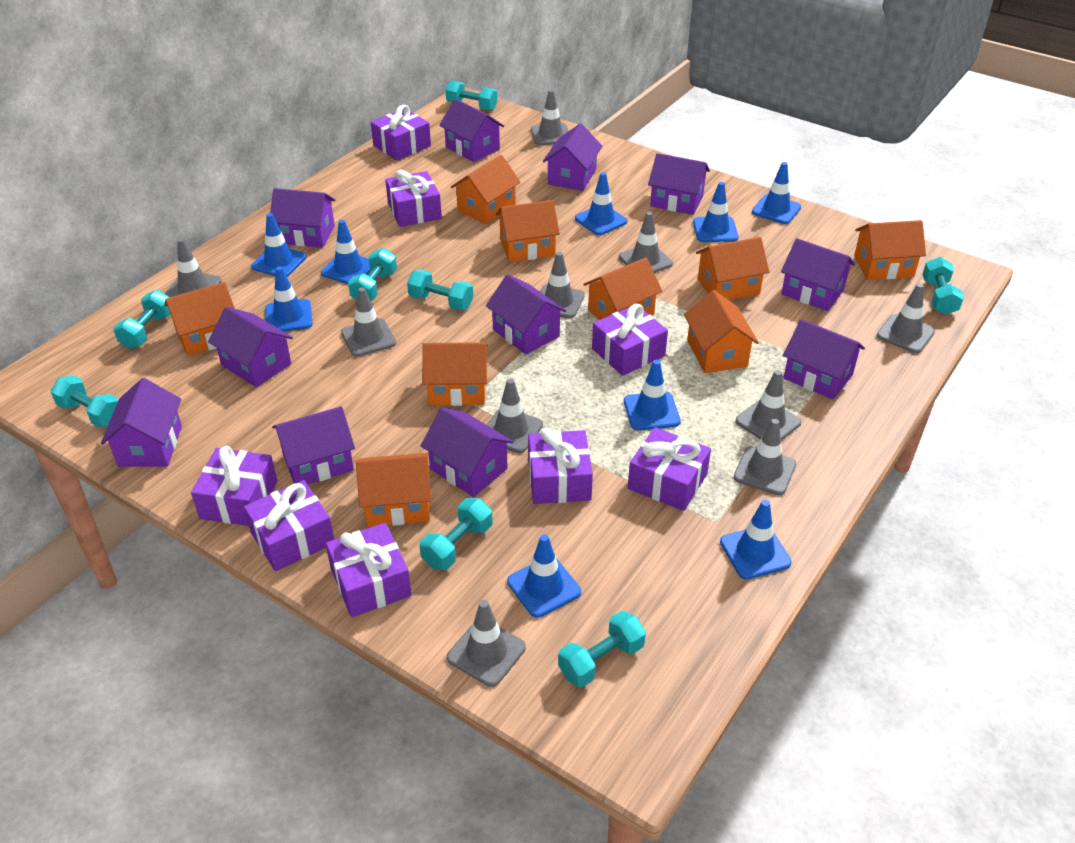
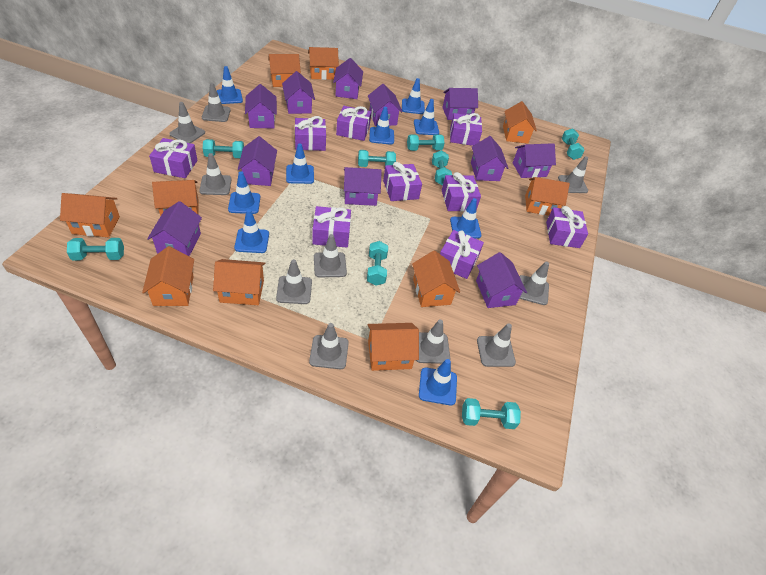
orange house: [164,282,235,356] [356,453,431,527] [422,342,488,406] [451,155,521,224] [496,200,560,262] [583,257,662,320] [684,290,759,373] [696,237,769,300] [854,220,926,280] = 9 -> [60,193,120,237] [142,246,194,306] [152,180,199,216] [213,259,265,305] [268,54,301,87] [308,47,339,80] [368,323,419,371] [412,250,460,307] [503,101,537,144] [525,177,570,216] = 10
purple gift: [191,446,277,526] [244,480,334,571] [326,523,412,617] [371,105,431,160] [385,170,442,227] [528,428,593,504] [592,304,668,376] [628,427,711,511] = 8 -> [149,138,197,178] [295,116,326,151] [312,206,351,248] [336,106,371,141] [383,162,422,201] [440,230,484,279] [442,172,481,211] [450,113,482,146] [546,206,588,248] = 9

